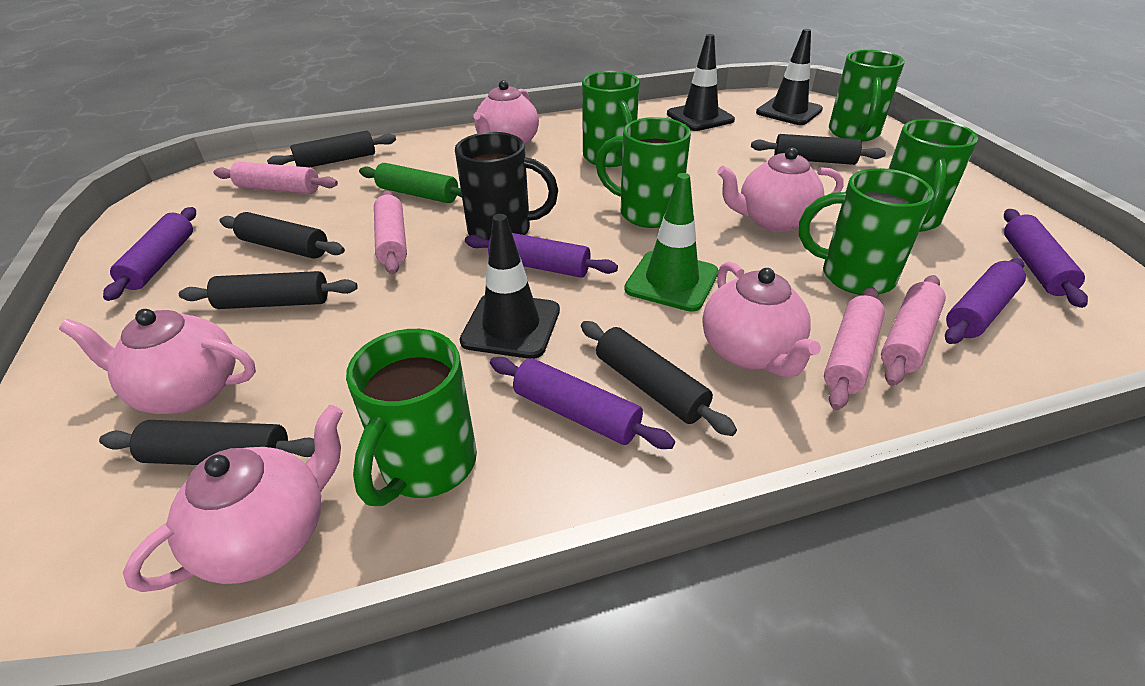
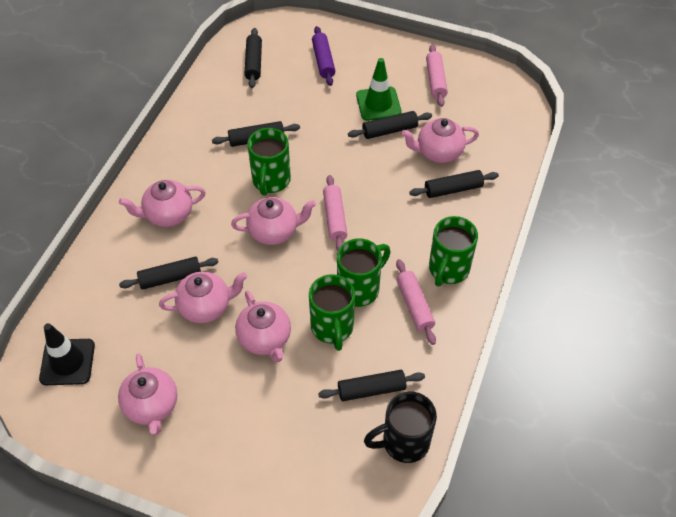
black traffic cone: [459,214,560,359] [667,34,735,131] [756,29,823,125] = 3 -> [39,323,95,385] = 1
green mug: [346,329,477,506] [582,71,640,167] [596,117,691,228] [799,168,934,295] [829,50,905,142] [889,119,978,232] = 6 -> [247,128,291,196] [309,274,355,351] [337,238,390,307] [429,216,478,286] = 4
green rolling pin: [359,163,462,203] = 1 -> none = 0
pink rolling pin: [213,162,338,194] [374,191,407,274] [824,287,885,410] [881,275,946,386] = 4 -> [323,175,347,251] [396,259,436,345] [426,44,448,107] = 3
pink teapot: [59,309,256,414] [123,405,343,592] [473,80,539,145] [703,262,821,378] [717,147,844,232] = 5 -> [118,353,177,435] [119,180,206,227] [159,272,247,323] [231,197,316,245] [235,291,291,362] [401,118,479,163] = 6
purple rolling pin: [103,207,196,301] [465,233,618,278] [490,357,675,449] [945,258,1026,344] [1004,209,1088,308] = 5 -> [312,26,335,86] = 1

